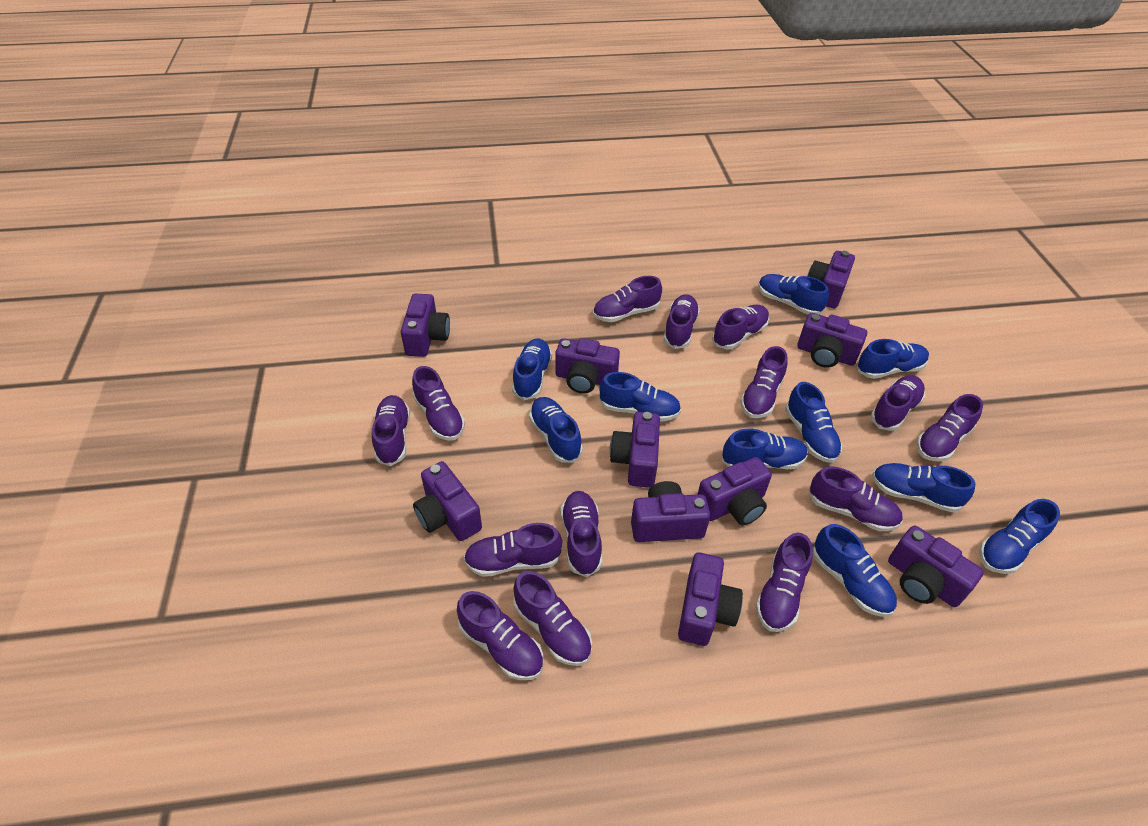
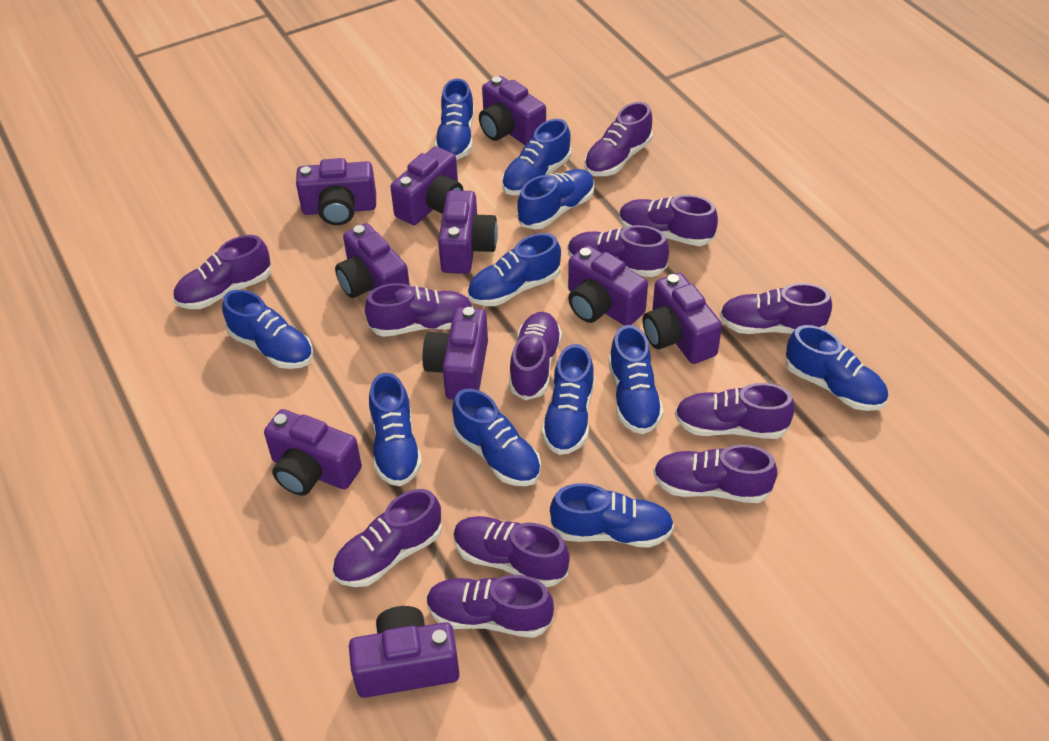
blue shoe: [512,339,552,400] [529,397,583,463] [599,372,681,422] [721,429,808,469] [758,274,829,315] [785,382,842,463] [813,524,897,617] [857,339,929,379] [872,463,975,513] [979,499,1060,574] = 10 -> [222,290,313,369] [369,373,422,486] [435,79,474,160] [452,389,541,486] [467,233,561,306] [502,119,571,195] [517,169,594,230] [542,344,595,455] [550,483,674,548] [608,325,664,434] [786,325,888,411] = 11
purple shoe: [372,395,410,466] [412,366,465,441] [457,591,543,680] [464,523,562,577] [513,571,592,666] [561,491,602,577] [593,276,662,322] [664,294,700,349] [712,305,769,349] [740,346,788,418] [756,532,813,632] [809,466,903,531] [870,375,925,431] [917,394,983,462] = 14 -> [173,235,271,309] [332,489,442,587] [365,283,473,337] [426,575,554,638] [453,516,570,587] [509,312,562,400] [568,225,669,277] [584,102,653,176] [619,195,718,246] [653,445,778,503] [675,383,795,439] [719,283,832,334] = 12

